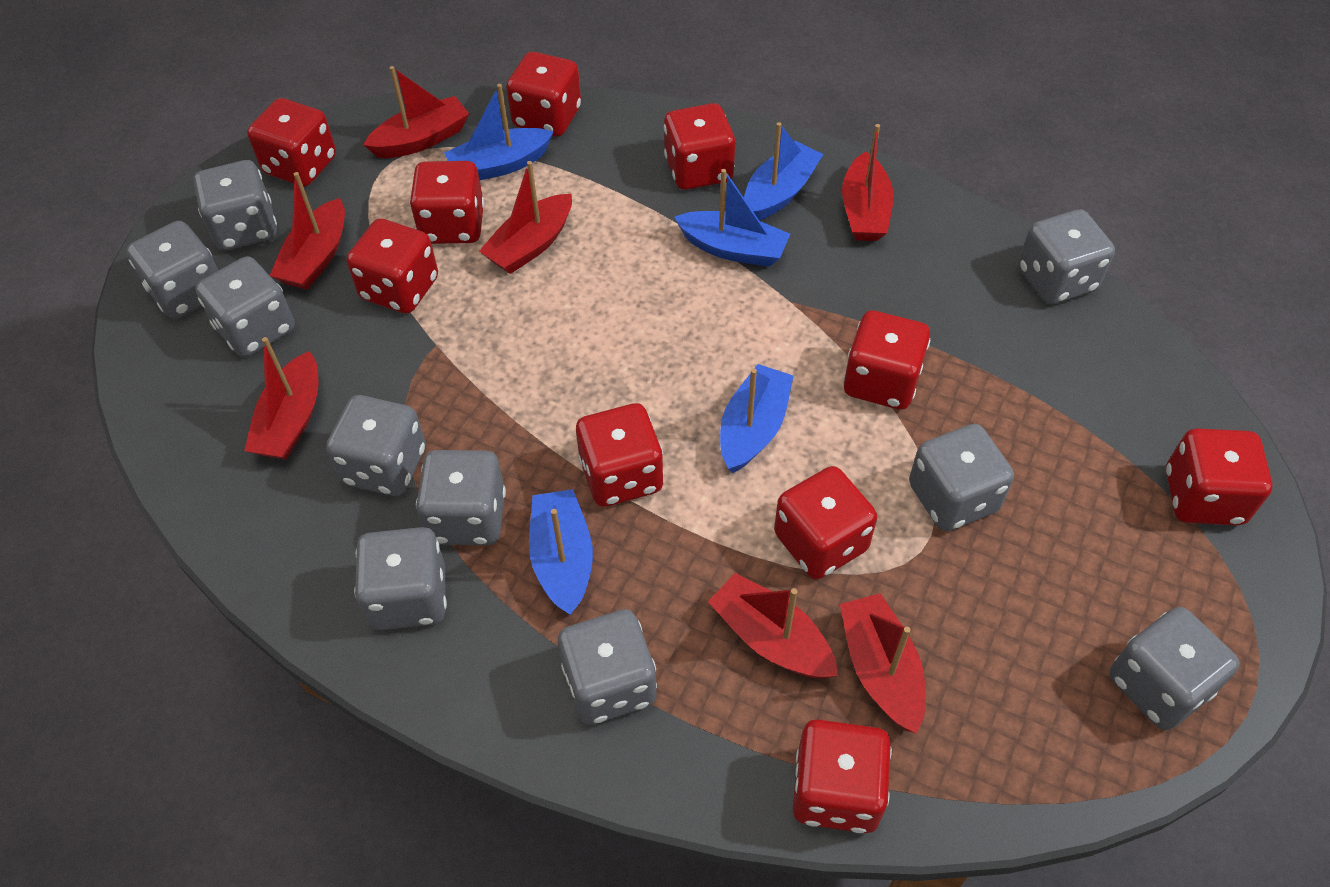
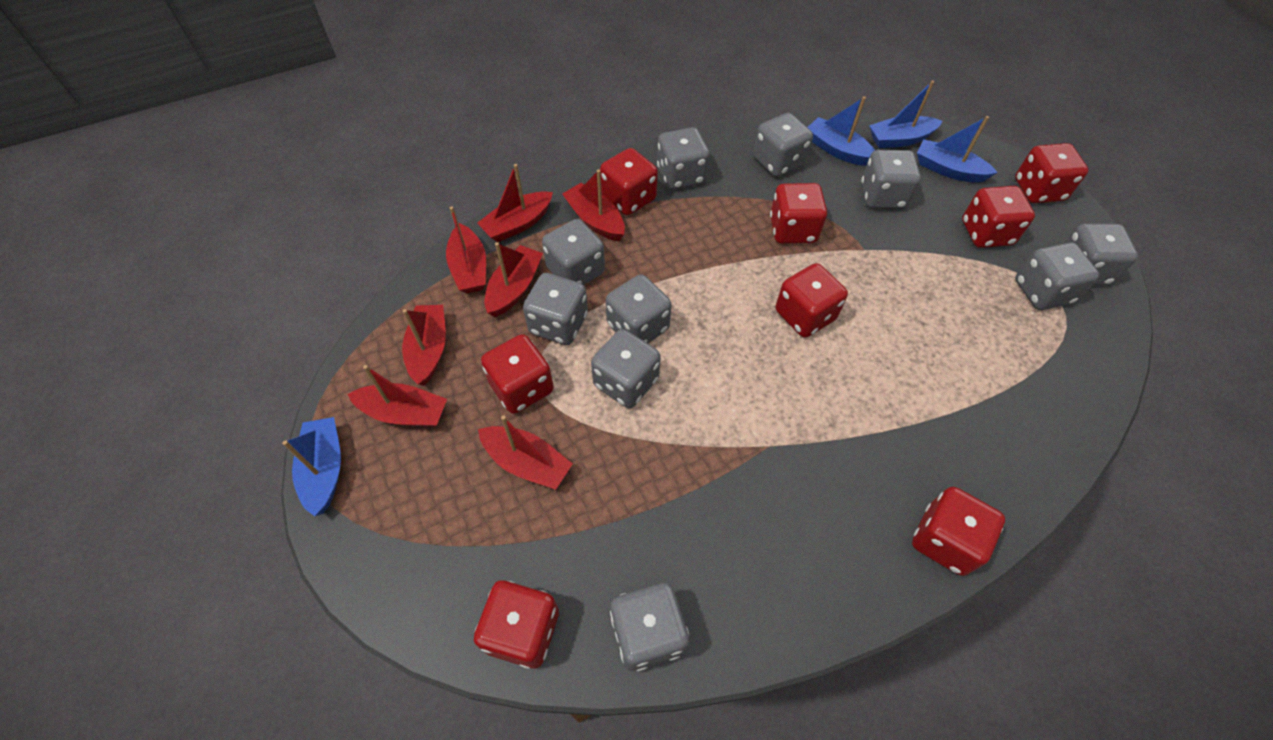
blue boat: [444,84,554,180] [529,489,593,615] [674,169,790,267] [720,364,794,473] [744,122,823,220] = 5 -> [282,417,341,516] [807,96,875,166] [869,80,942,148] [917,116,998,183] = 4
red dice: [247,98,336,186] [347,219,438,314] [410,161,484,244] [506,52,581,136] [576,403,664,507] [664,103,735,190] [774,466,877,579] [793,719,892,833] [843,310,930,410] [1166,428,1273,525] = 10 -> [474,581,559,669] [481,334,554,414] [600,148,658,215] [770,183,827,244] [776,263,848,338] [912,487,1005,576] [962,186,1035,248] [1015,143,1089,203] = 8

